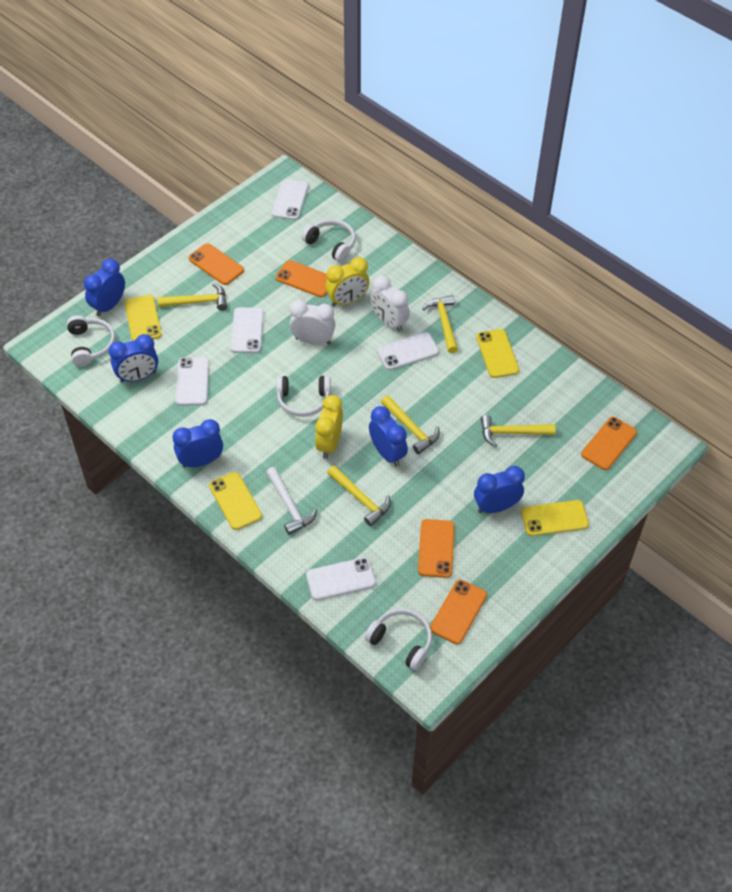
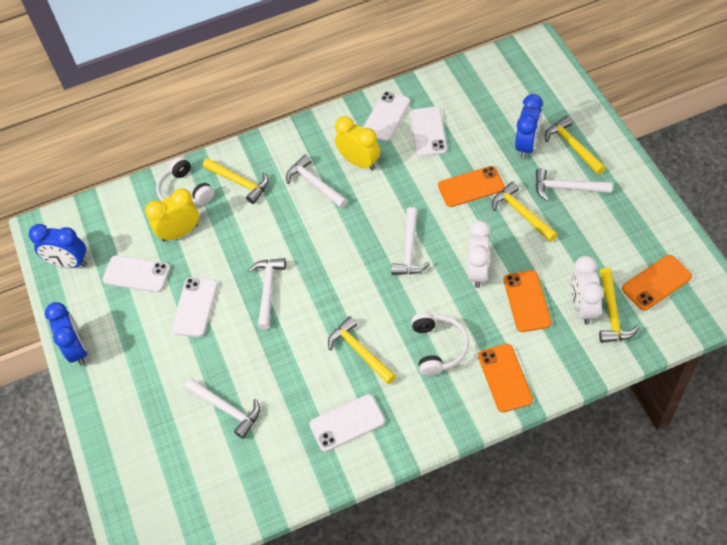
blue clock: [84,259,125,317] [109,334,158,383] [172,419,223,468] [369,406,408,467] [474,466,525,513] = 5 -> [29,224,87,268] [45,302,87,366] [515,94,543,159] = 3
orange phone: [189,243,244,285] [276,260,327,297] [418,519,454,578] [430,579,487,645] [581,417,637,470] = 5 -> [438,166,505,207] [478,344,533,412] [504,270,552,332] [622,255,692,310] = 4
white hammer: [266,467,317,535] = 1 -> [185,379,260,439] [248,258,286,330] [286,154,348,208] [391,207,430,275] [536,168,612,201] = 5
white headphones: [67,315,115,366] [276,376,331,417] [302,219,356,262] [365,609,432,671] = 4 -> [156,157,214,205] [411,312,469,376] = 2
yellow phone: [125,295,162,341] [209,472,262,530] [476,329,519,378] [521,500,589,536] = 4 -> none = 0

